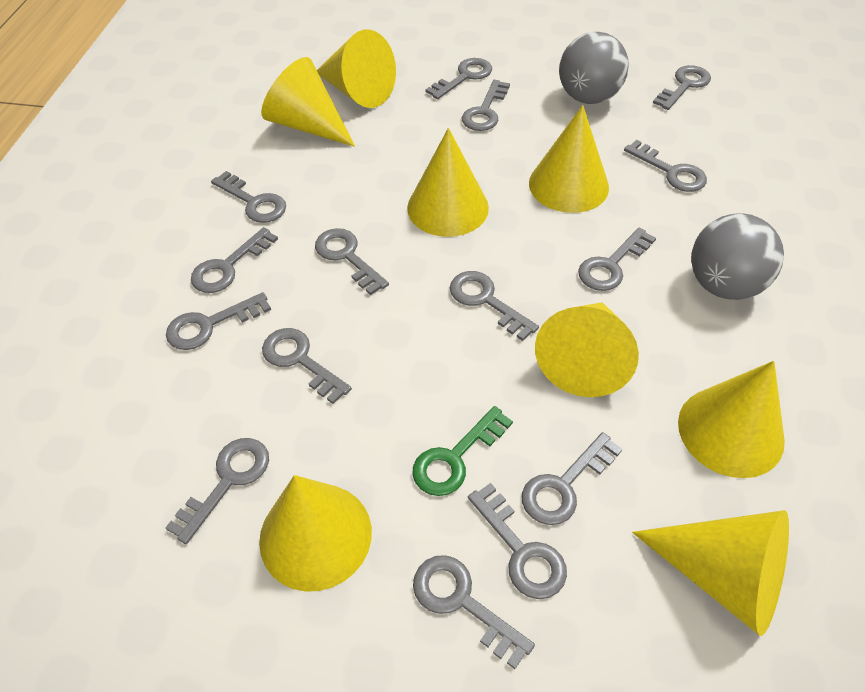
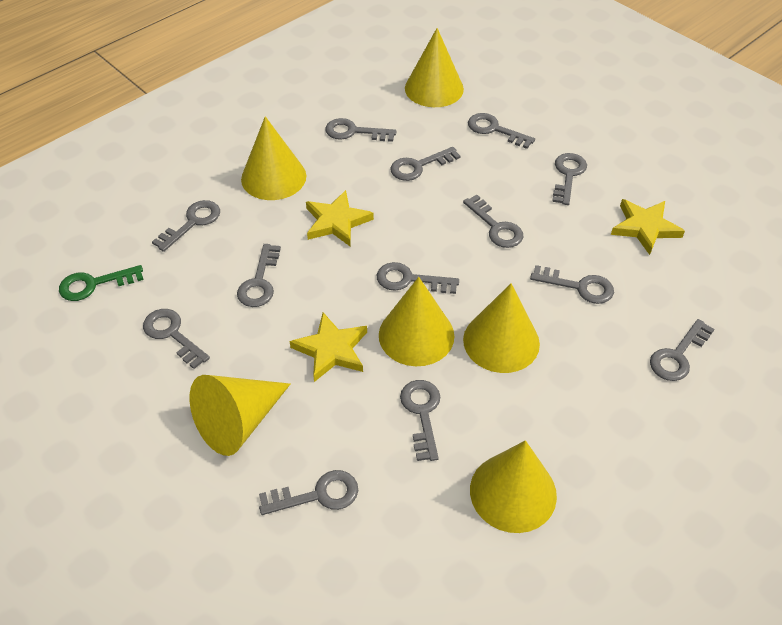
grey ball: [559,32,629,104] [691,213,784,300] = 2 -> none = 0
grey key: [166,292,271,350] [166,438,269,544] [191,227,278,293] [211,171,286,223] [262,328,352,404] [315,228,389,295] [413,555,535,669] [426,58,492,99] [450,271,539,341] [462,80,510,131] [468,483,567,599] [522,432,622,525] [578,228,656,291] [624,140,707,192] [653,65,711,110] = 15 -> [143,309,210,369] [152,200,220,252] [237,244,281,307] [259,470,358,515] [326,118,396,142] [377,262,459,294] [391,147,460,181] [400,380,440,461] [463,195,523,248] [468,113,535,149] [530,265,614,304] [552,153,587,205] [650,319,714,381] = 13
yellow cone: [259,475,372,592] [261,57,355,147] [317,29,396,108] [407,128,489,237] [529,105,609,213] [535,302,639,397] [632,510,789,636] [678,361,785,478] = 8 -> [190,375,290,456] [241,116,306,200] [379,277,455,366] [405,28,464,107] [463,283,540,373] [470,440,557,533] = 6
yellow star: none = 0 -> [290,312,367,382] [306,190,374,246] [611,199,685,255] = 3

